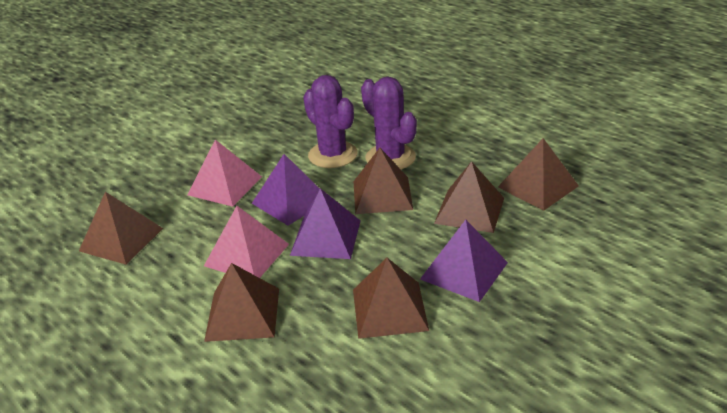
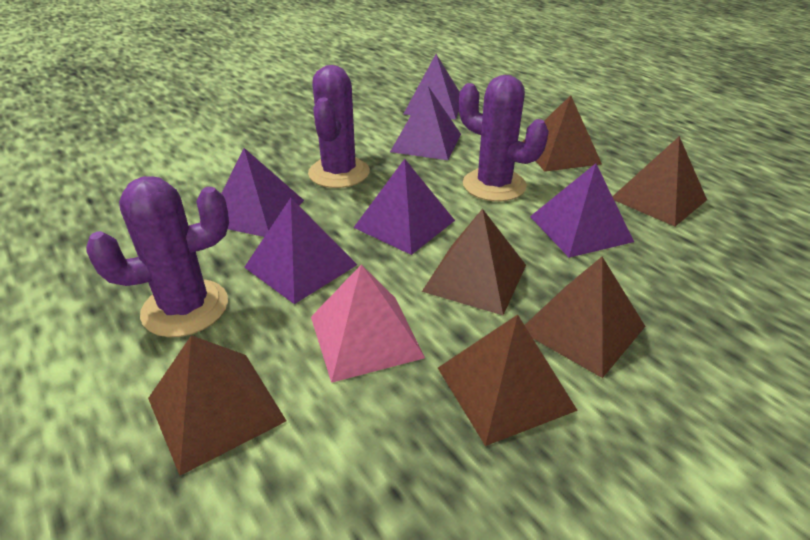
pink pyramid: [187,140,262,207] [204,206,289,278] = 2 -> [311,264,425,383] = 1
purple cactus: [303,75,358,168] [361,77,417,170] = 2 -> [86,176,229,337] [308,65,370,188] [459,75,549,201] = 3
purple pyramid: [252,154,320,226] [290,188,360,259] [420,220,508,302] = 3 -> [221,148,304,237] [244,198,357,304] [353,159,455,255] [390,86,461,160] [404,54,459,119] [530,163,634,258] = 6

